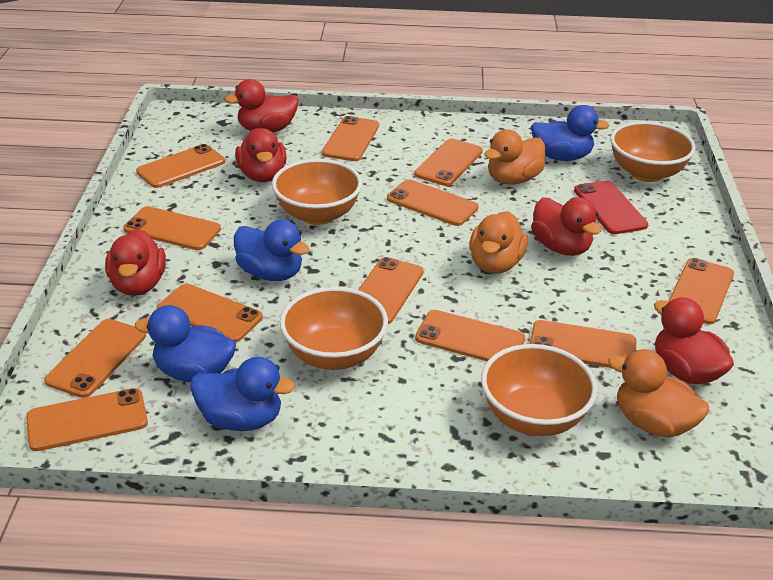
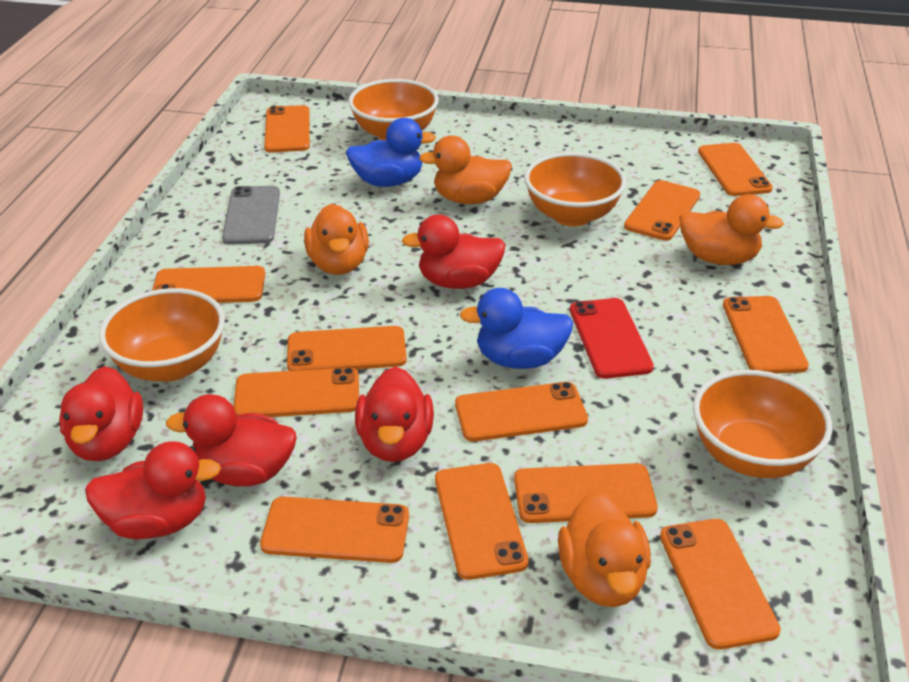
blue duck: [135,305,236,382] [190,357,295,431] [234,219,309,281] [531,105,610,161] = 4 -> [346,118,436,187] [460,288,573,369] = 2
grey phone: none = 0 -> [222,186,280,245] = 1
orange duck: [469,211,528,274] [484,129,545,185] [608,349,709,437] = 3 -> [304,204,369,275] [419,136,512,204] [558,491,651,607] [679,194,784,265] = 4

